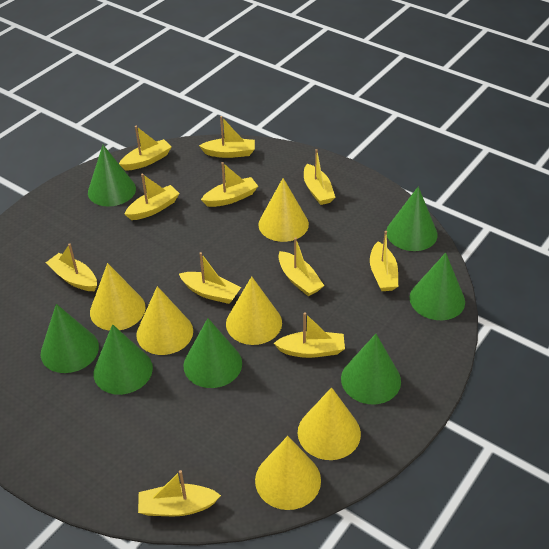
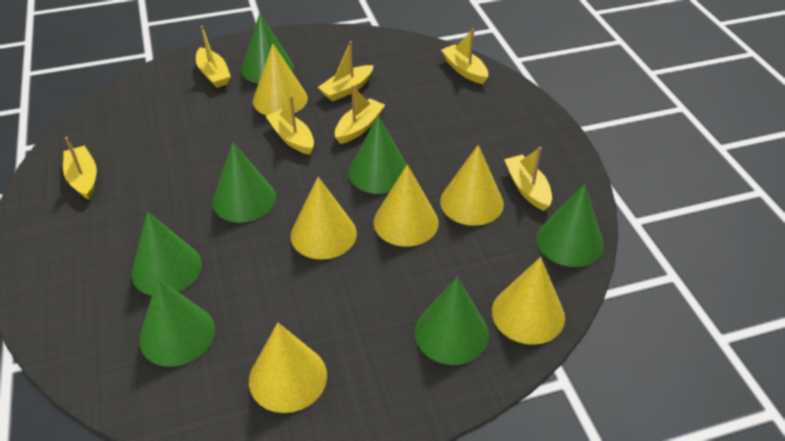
yellow boat: [46,243,97,291] [119,126,172,170] [125,174,180,220] [138,470,221,516] [179,252,241,304] [199,116,255,158] [201,162,258,207] [273,313,345,358] [278,237,324,296] [304,149,335,205] [370,231,398,291] = 11 -> [63,137,97,200] [196,26,231,88] [266,96,314,155] [318,41,374,101] [335,85,385,144] [441,28,488,84] [504,147,552,211] = 7

